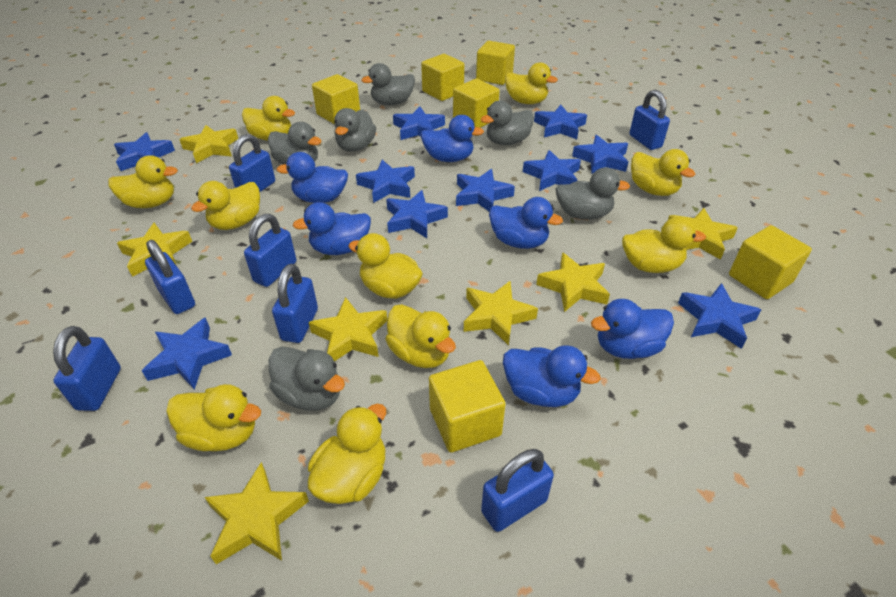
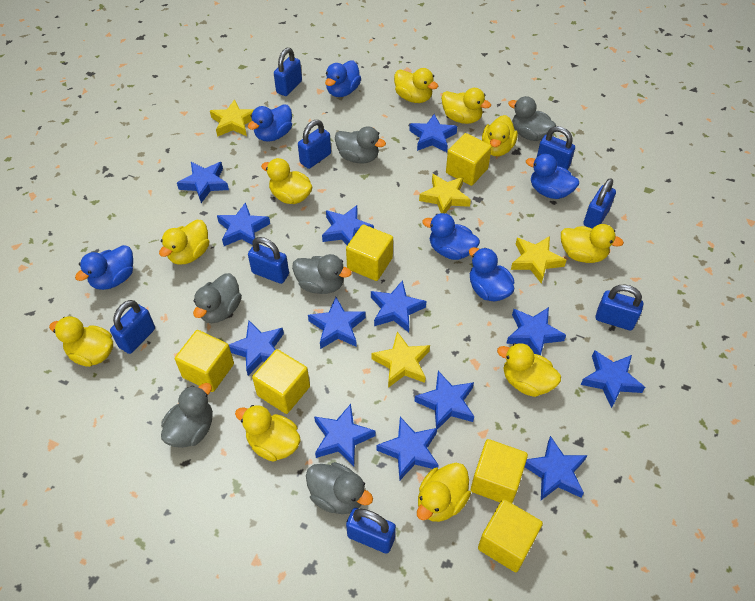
blue padlock: [53,326,121,411] [145,240,195,314] [229,134,275,192] [244,214,296,287] [272,264,318,343] [481,449,554,532] [629,90,670,150] = 7 -> [110,300,155,354] [248,237,289,284] [274,48,302,96] [298,120,331,169] [346,508,396,554] [537,126,575,170] [583,178,616,229] [595,284,643,330] = 8
blue star: [114,132,175,171] [142,317,232,390] [356,160,415,203] [386,190,448,238] [393,106,445,140] [456,169,515,212] [523,150,581,191] [534,105,587,139] [572,135,628,174] [678,283,762,349] = 10 -> [177,162,229,203] [217,202,270,246] [229,321,284,376] [308,297,366,349] [314,404,376,466] [322,205,374,245] [371,280,426,332] [376,417,439,480] [409,114,457,152] [414,371,474,430] [506,307,566,355] [525,436,587,500] [581,350,645,408] = 13
yellow star: [117,223,192,277] [179,125,238,163] [204,462,309,564] [309,297,387,361] [464,281,538,346] [536,252,610,312] [668,208,738,260] = 7 -> [210,99,254,137] [371,331,430,388] [419,174,471,214] [511,236,566,284] = 4

